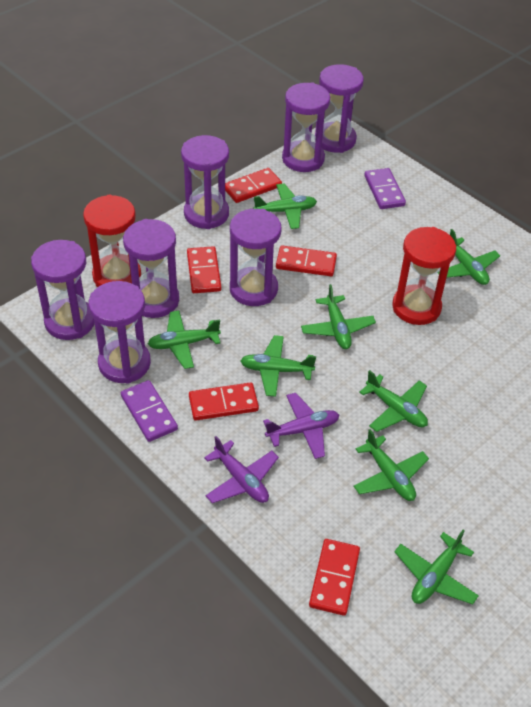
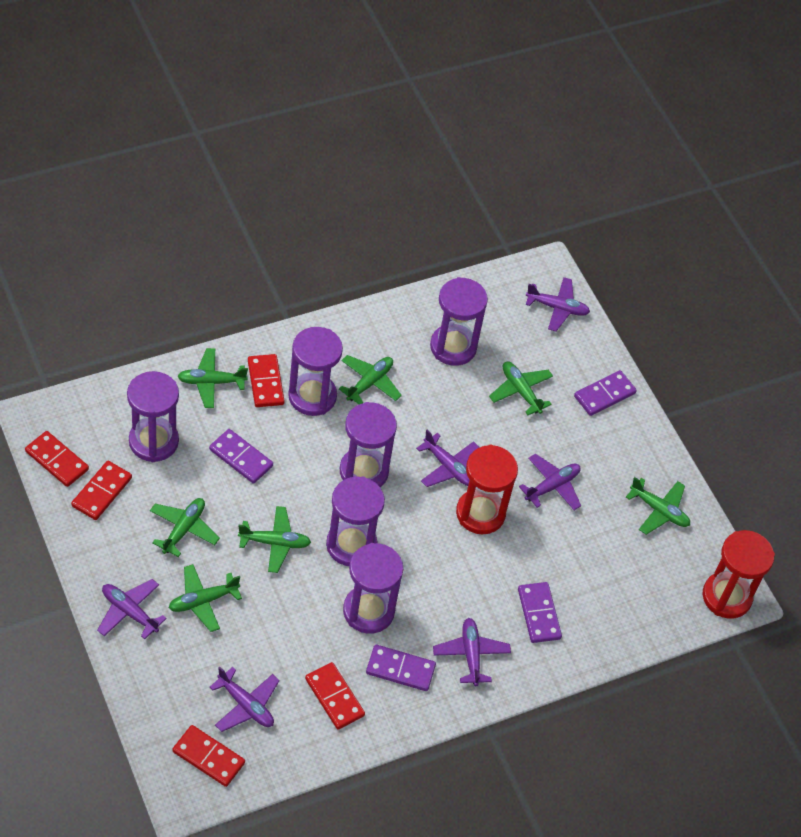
green plane: [148,311,221,369] [240,335,316,397] [253,183,317,229] [301,284,376,349] [353,429,429,501] [359,370,428,432] [394,530,479,605] [438,229,500,285] = 8 -> [150,498,220,557] [169,564,242,632] [177,348,248,408] [238,506,311,573] [339,355,402,404] [489,362,553,415] [626,477,690,535] = 7
purple domino: [121,380,178,442] [364,168,406,209] = 2 -> [209,429,273,484] [366,644,436,691] [518,582,562,643] [574,370,637,416] = 4
purple hourglass: [31,240,95,340] [89,281,151,384] [123,219,179,318] [181,135,229,229] [230,209,282,306] [282,82,330,172] [315,64,364,153] = 7 -> [127,371,179,462] [288,327,343,416] [326,477,385,566] [340,402,397,487] [343,543,403,634] [430,277,488,366] = 6
purple plane: [204,436,279,503] [263,393,339,459] = 2 -> [97,579,167,639] [209,667,280,732] [416,430,480,487] [433,618,511,686] [519,454,581,510] [526,277,590,331] = 6

